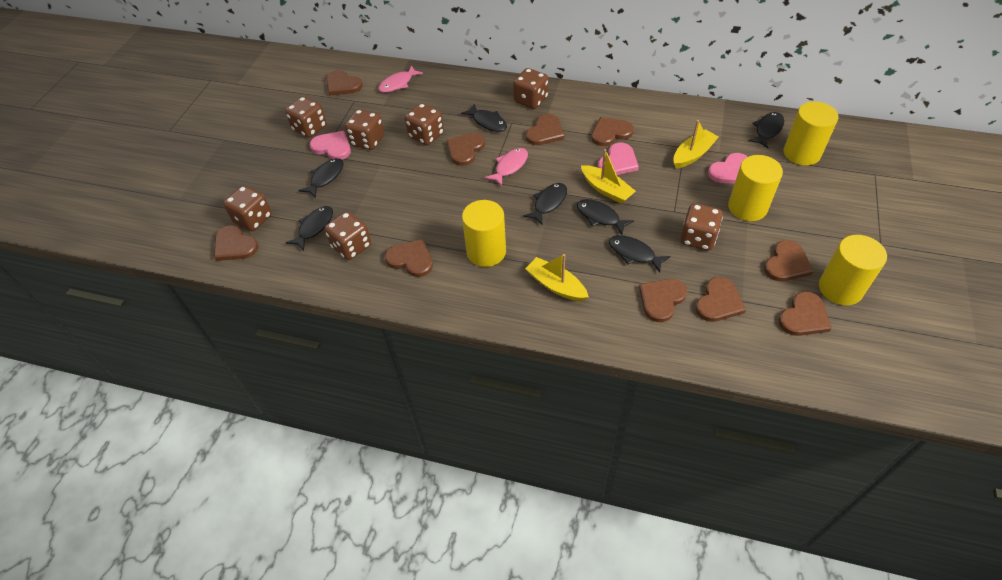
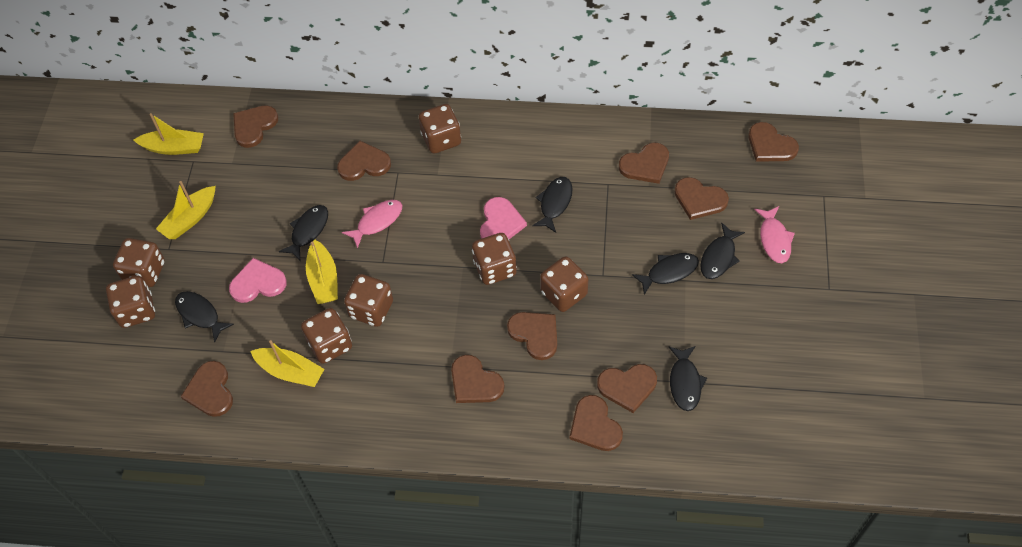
black fish: [286,206,333,251] [299,158,344,198] [461,104,507,132] [523,183,567,225] [577,199,634,235] [609,235,671,273] [748,112,784,148] = 7 -> [175,291,234,343] [279,205,328,261] [532,177,572,233] [632,253,699,295] [669,346,707,411] [700,223,745,279] = 6
pink heart: [310,131,351,160] [598,143,639,175] [708,153,748,184] = 3 -> [229,258,287,303] [480,197,527,239] = 2
yellow boat: [525,254,589,301] [581,149,636,203] [673,120,718,169] = 3 -> [134,113,204,155] [156,181,216,239] [250,340,324,387] [306,239,338,304] = 4
yellow cylinder: [462,200,506,267] [728,155,783,221] [784,102,838,166] [819,235,887,305] = 4 -> none = 0

